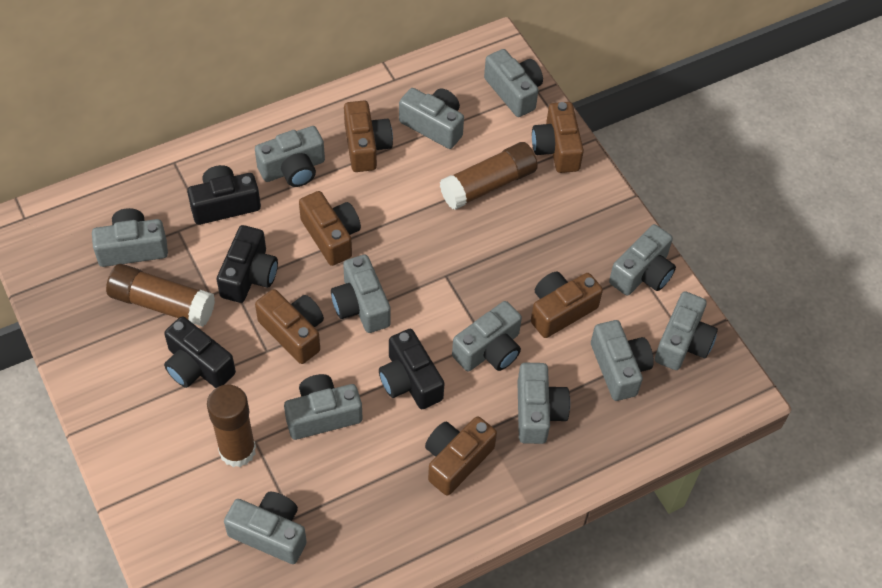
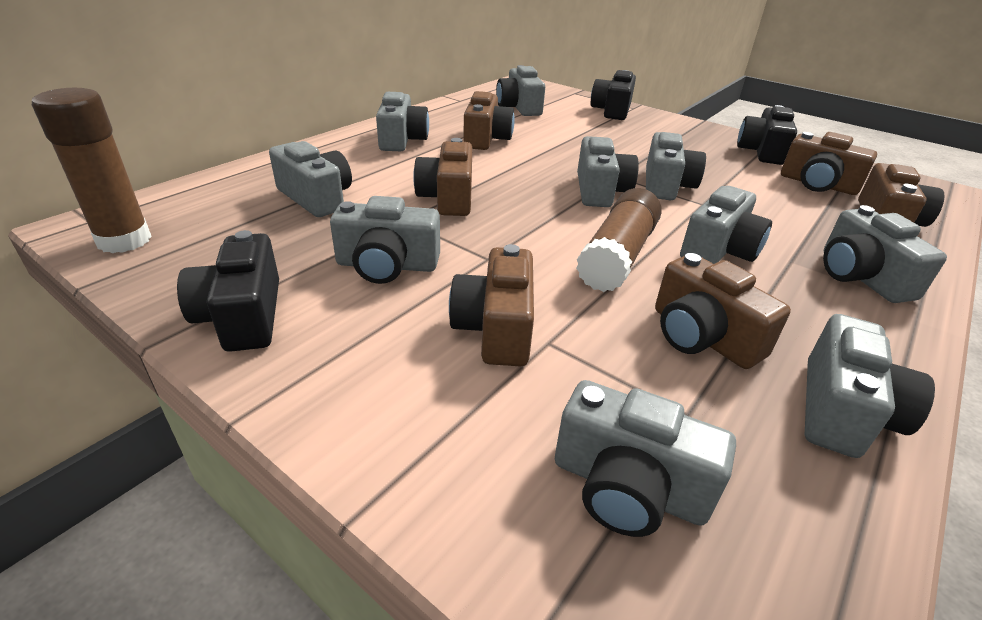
black camera: [164,316,236,388] [187,165,261,225] [217,225,278,303] [379,329,444,409] = 4 -> [177,230,279,352] [591,70,636,120] [737,105,797,165] = 3
brown glue stick: [106,264,215,327] [207,385,256,467] [440,142,538,210] = 3 -> [32,88,152,253] [576,188,662,292] = 2
grey camera: [92,208,168,267] [224,492,307,564] [255,126,325,187] [284,374,362,440] [331,255,391,333] [399,88,464,149] [452,301,522,371] [484,49,543,117] [517,363,570,444] [591,320,654,401] [609,224,676,296] [655,291,718,370] = 12 -> [269,141,352,217] [330,196,440,284] [376,92,429,151] [496,65,545,116] [555,380,736,537] [577,136,639,207] [646,132,706,200] [680,186,772,264] [805,314,935,458] [823,205,947,303] = 10

